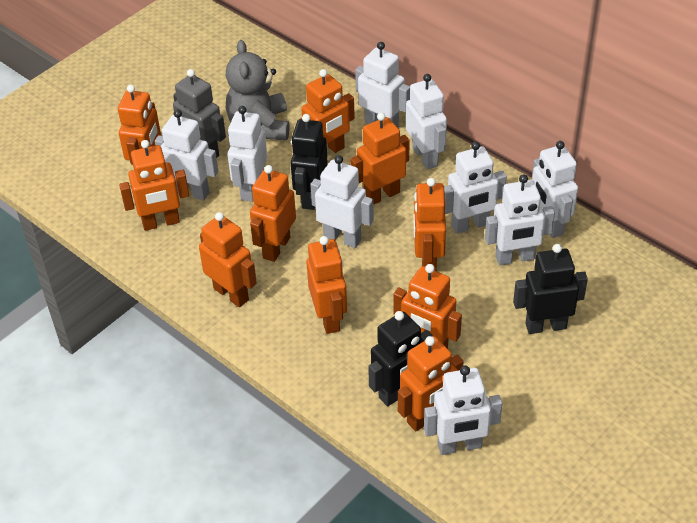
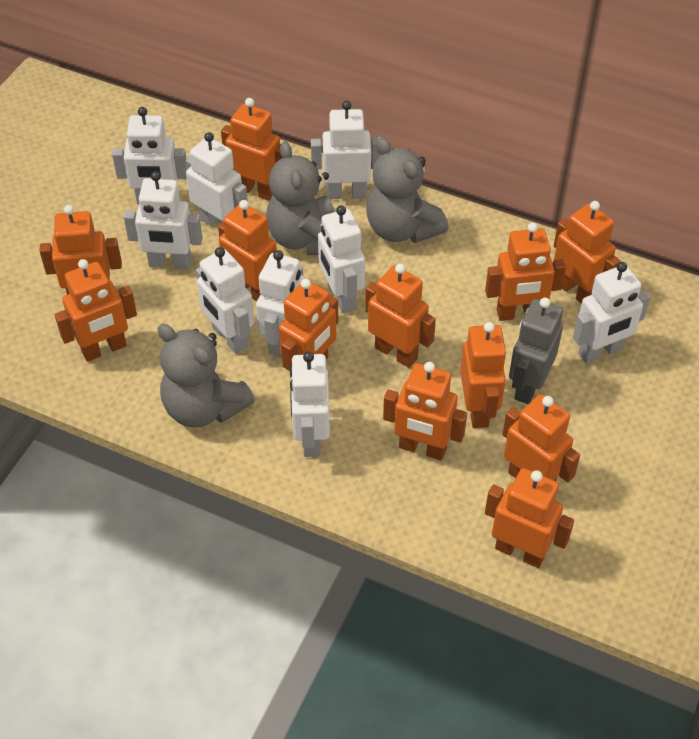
black robot: [290,114,328,210] [368,311,433,406] [513,244,588,334] = 3 -> none = 0
grey teddy bear: [226,40,289,140] = 1 -> [157,324,255,428] [266,141,334,255] [366,137,448,243] = 3
orange robot: [118,85,161,168] [119,140,189,231] [199,212,257,307] [250,165,296,262] [301,69,355,153] [306,236,347,334] [350,112,410,204] [393,264,462,349] [398,336,464,431] [413,178,446,271] = 10 -> [40,205,122,295] [55,259,137,362] [218,200,277,301] [221,98,282,201] [279,279,338,378] [365,264,436,368] [383,362,467,460] [460,322,507,428] [485,223,566,321] [485,468,574,568] [502,394,580,482] [554,201,621,304] = 12

